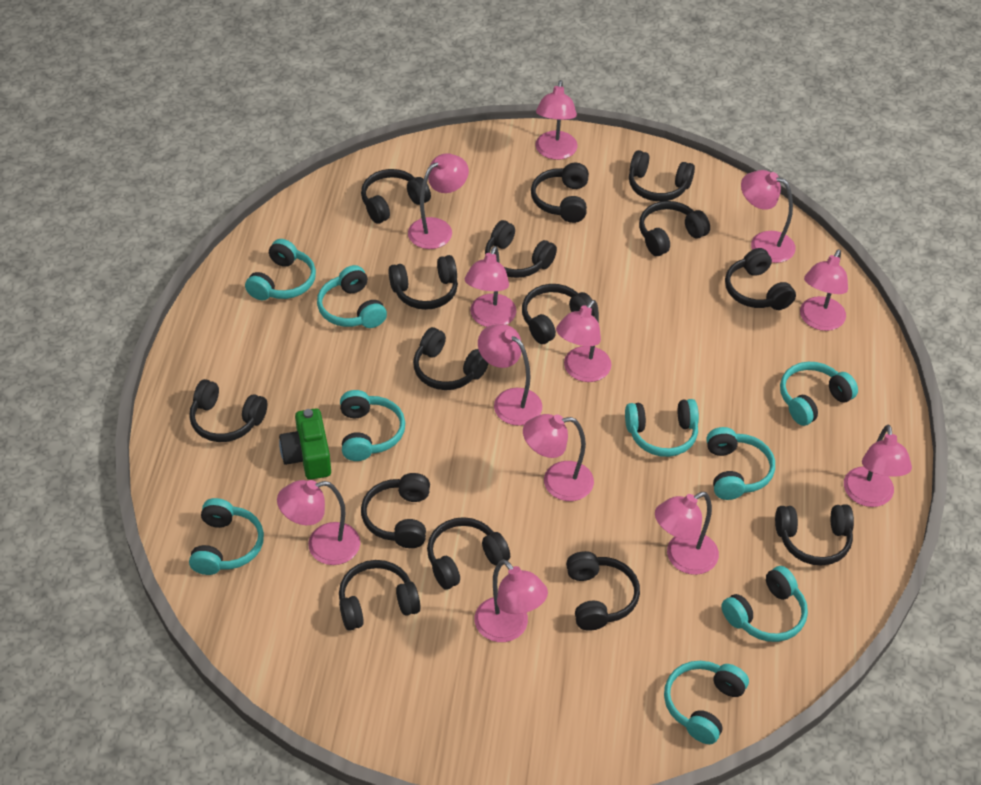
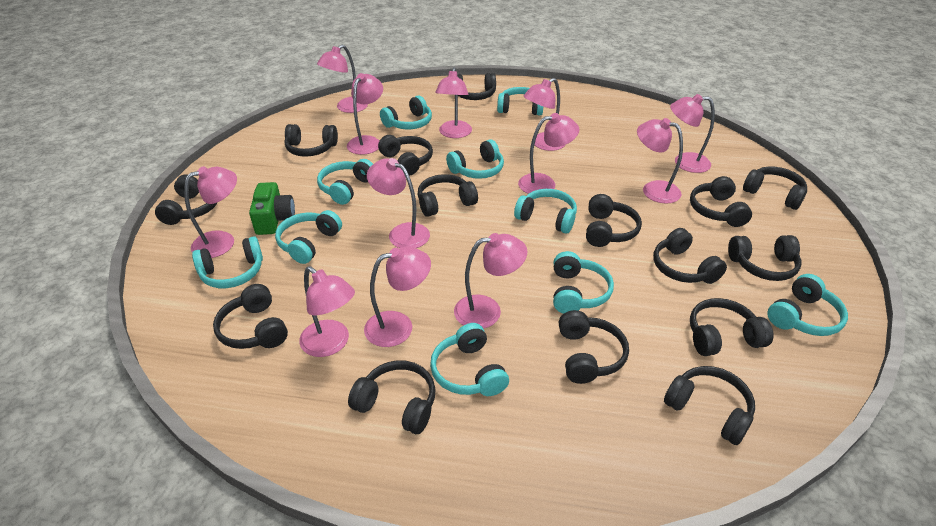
turquoise headphones: [189,498,264,575] [245,239,316,300] [317,265,387,328] [340,390,405,461] [625,399,699,457] [664,661,749,744] [706,427,775,500] [721,566,808,642] [780,362,858,426] = 9 -> [192,236,263,288] [275,210,342,264] [317,159,373,205] [380,96,432,129] [430,323,509,396] [446,139,504,179] [497,87,543,115] [514,189,577,233] [553,251,614,314] [768,274,848,336] = 10

